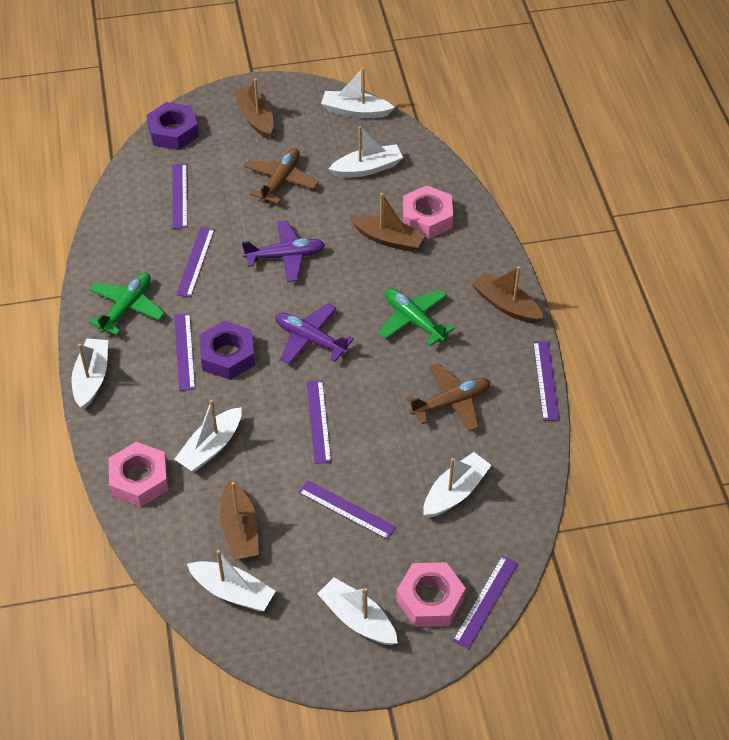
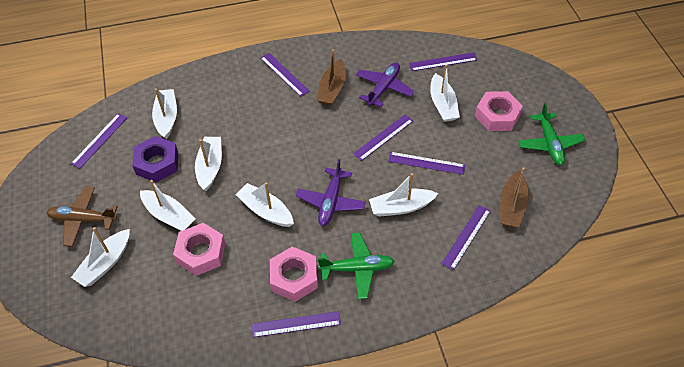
brown boat: [220,480,259,560] [234,78,274,139] [350,193,426,252] [472,266,544,324] = 4 -> [317,49,346,106] [500,167,529,228] = 2
brown plane: [244,148,318,204] [406,363,490,432] = 2 -> [46,186,118,247] = 1
purple nut: [146,102,199,150] [199,321,255,380] = 2 -> [132,136,178,182] = 1

